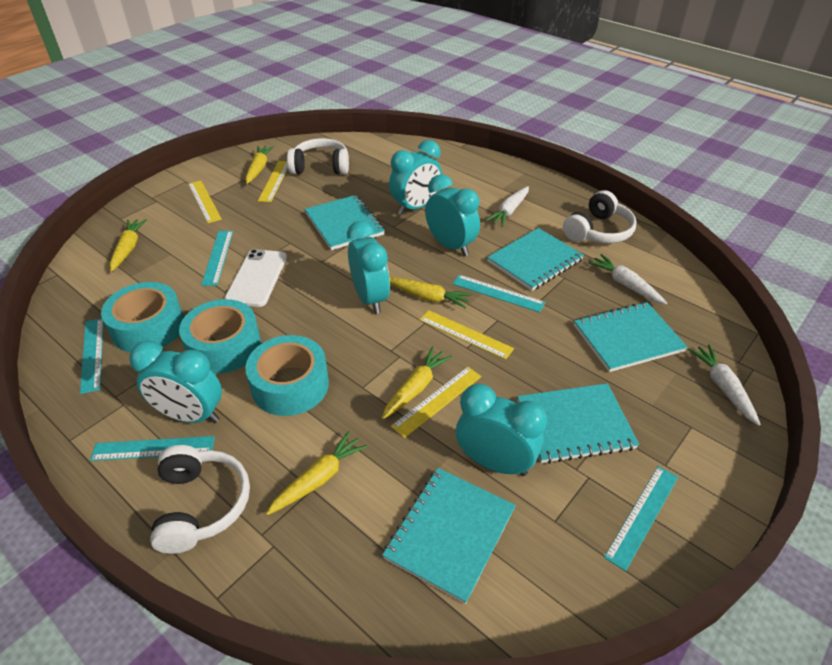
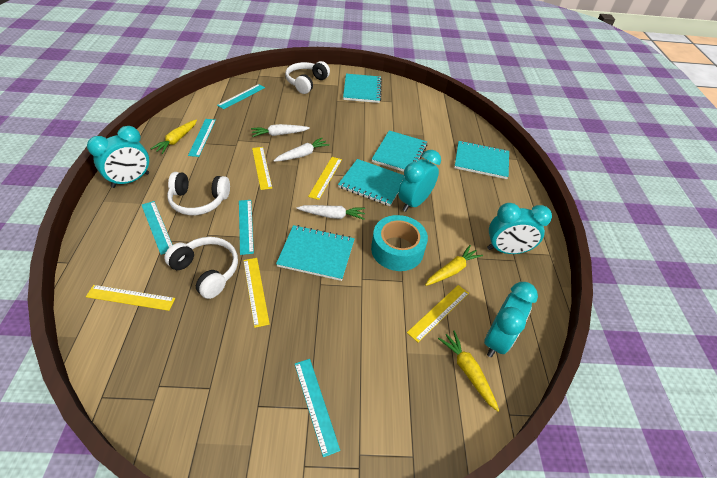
turquoise clock: [129,341,222,423] [347,221,390,314] [389,140,442,215] [425,174,480,256] [456,384,547,476] = 5 -> [87,126,149,188] [398,150,441,212] [484,282,538,357] [487,203,552,254] = 4
turquoise tape: [101,282,184,353] [179,299,261,374] [245,335,329,416] = 3 -> [371,215,428,271] = 1
white phone: [225,249,287,307] = 1 -> none = 0
yellow carrot: [110,220,147,272] [245,146,274,184] [266,431,368,515] [382,347,452,419] [390,277,472,309] = 5 -> [151,120,197,154] [425,245,483,286] [438,330,500,412] = 3
yellow ruler: [188,181,222,223] [258,161,288,202] [391,367,481,438] [419,310,514,360] = 4 -> [86,285,175,311] [243,258,270,328] [252,147,272,190] [308,157,342,200] [407,285,469,342] = 5

